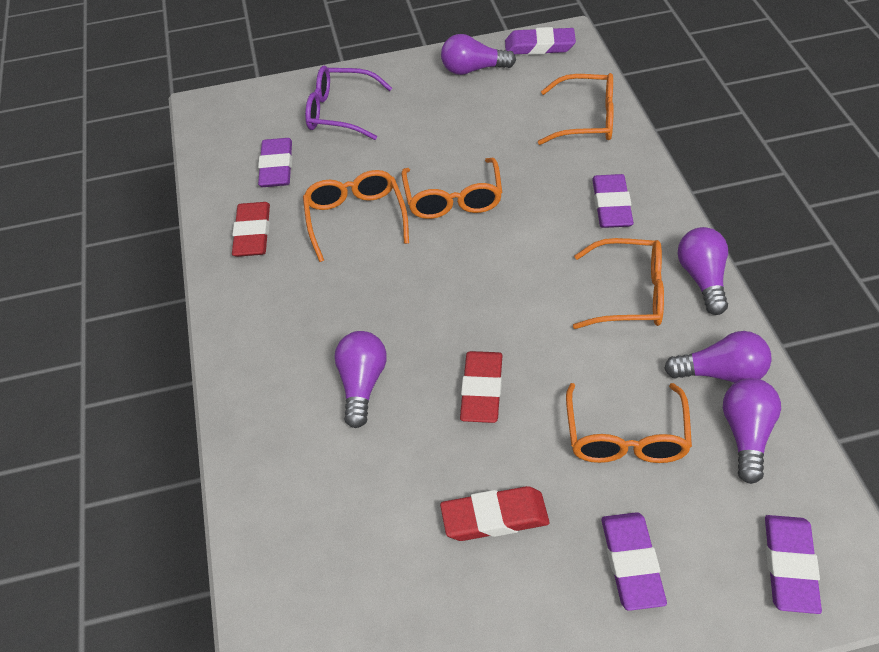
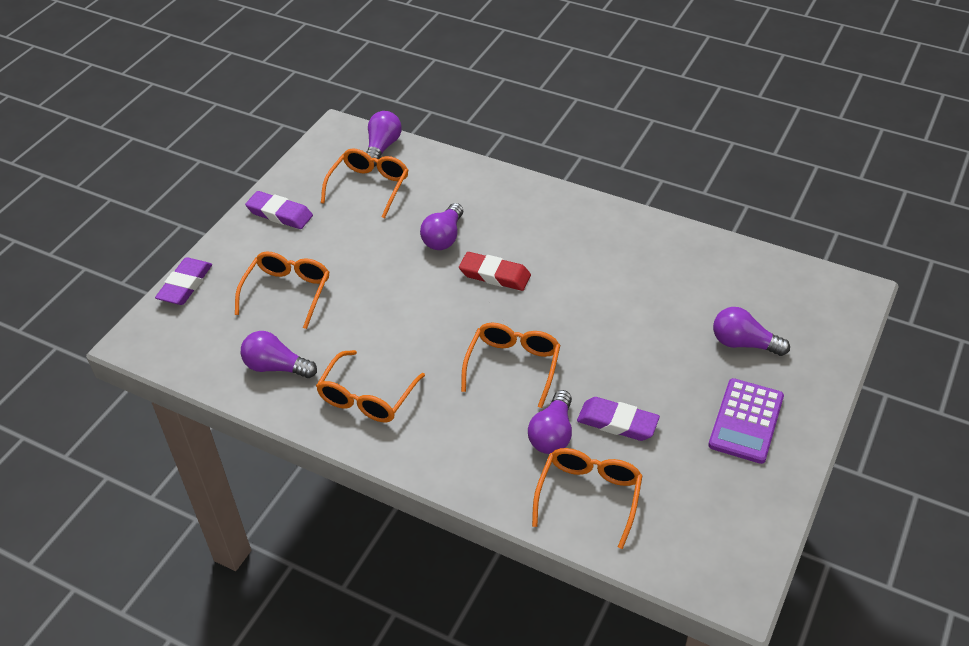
purple calculator: none = 0 -> [708,378,784,464] = 1
purple eraser: [258,138,292,187] [505,27,576,55] [592,174,634,228] [602,512,667,611] [765,515,822,614] = 5 -> [155,257,212,305] [245,191,313,229] [577,397,660,441] = 3
purple glasses: [305,66,392,140] = 1 -> none = 0
red eraser: [232,202,270,257] [440,486,549,541] [460,351,503,423] = 3 -> [459,252,531,291] = 1

